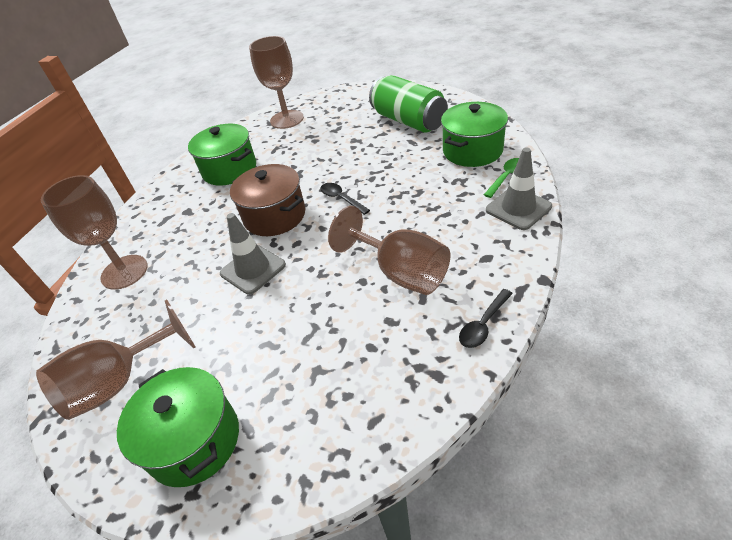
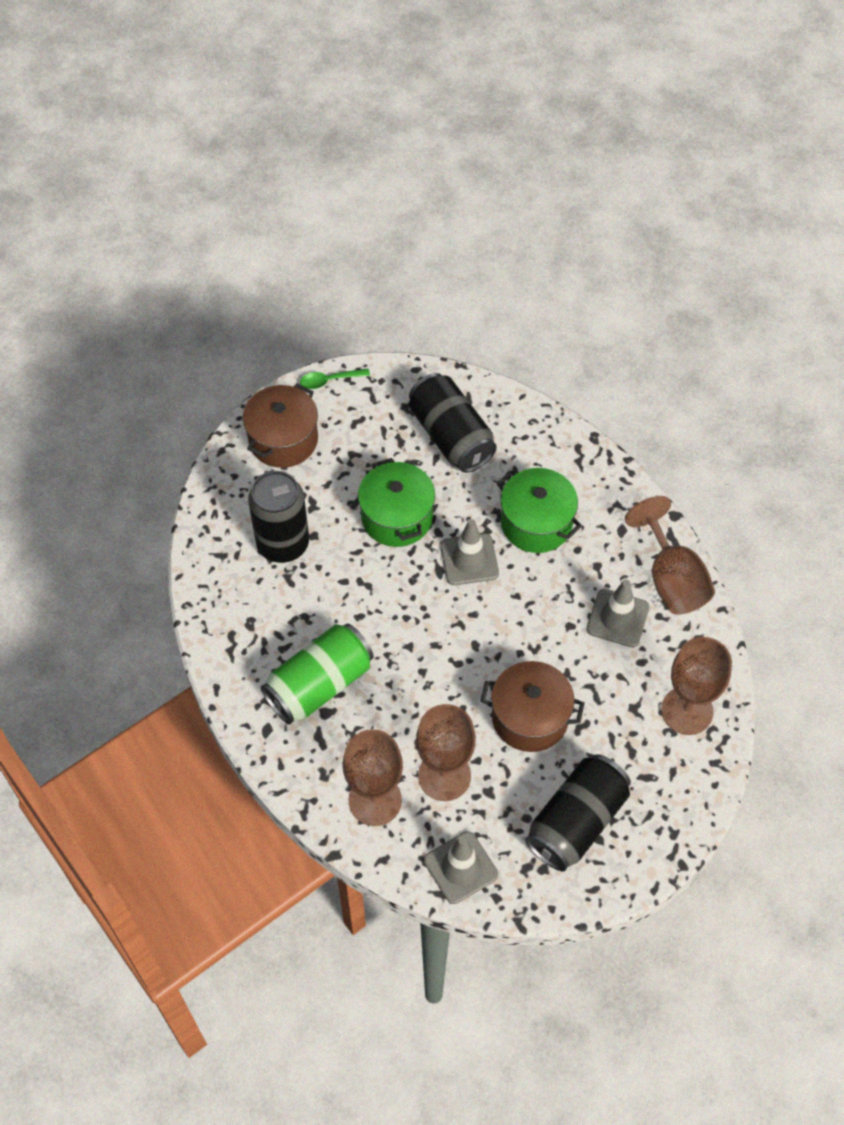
black can: none = 0 -> [248,471,309,563] [409,373,497,473] [525,754,631,872] = 3
black spoon: [321,183,370,215] [459,289,513,348] = 2 -> none = 0
brown pot: [230,164,305,236] = 1 -> [243,383,318,468] [480,661,585,752] = 2
green pot: [117,367,239,487] [188,124,256,186] [441,102,508,167] = 3 -> [358,458,435,547] [497,468,582,553] = 2
grey traffic cone: [220,213,286,294] [486,147,552,230] = 2 -> [424,831,498,904] [440,519,499,585] [586,579,650,647] = 3

